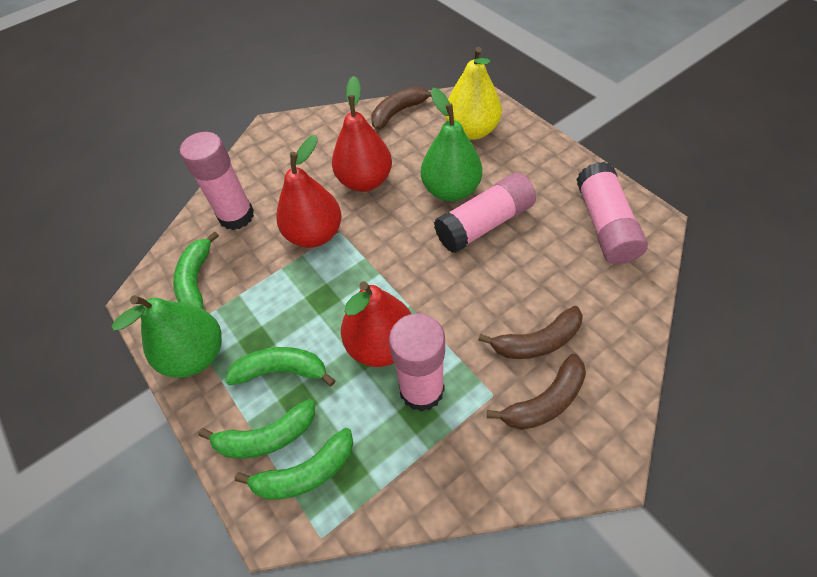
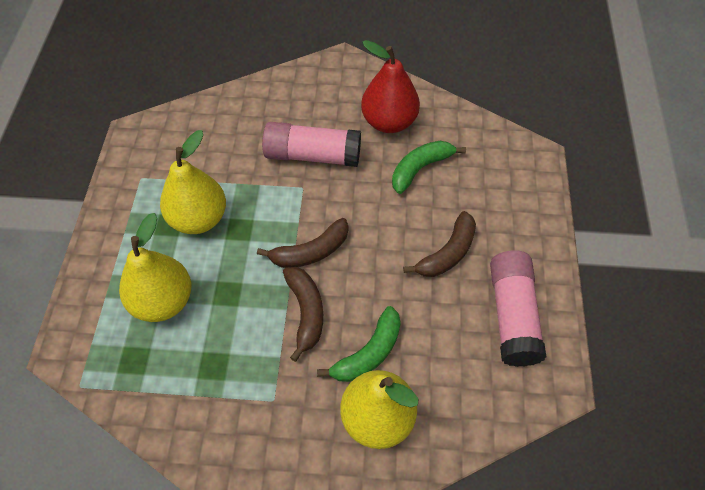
green banana: [173,231,219,309] [199,399,315,459] [225,347,336,386] [235,428,353,500] = 4 -> [317,306,401,382] [392,141,466,194] = 2
green pear: [111,295,222,378] [421,88,482,201] = 2 -> none = 0
pink glue stick: [180,132,254,230] [389,313,445,412] [434,173,536,253] [576,162,648,264] = 4 -> [262,122,361,167] [490,250,546,367] = 2
red pear: [276,135,341,248] [332,76,392,192] [341,281,411,367] = 3 -> [361,40,420,133] = 1
yellow pear: [445,47,502,140] = 1 -> [119,213,191,322] [160,130,226,234] [340,370,418,449] = 3

